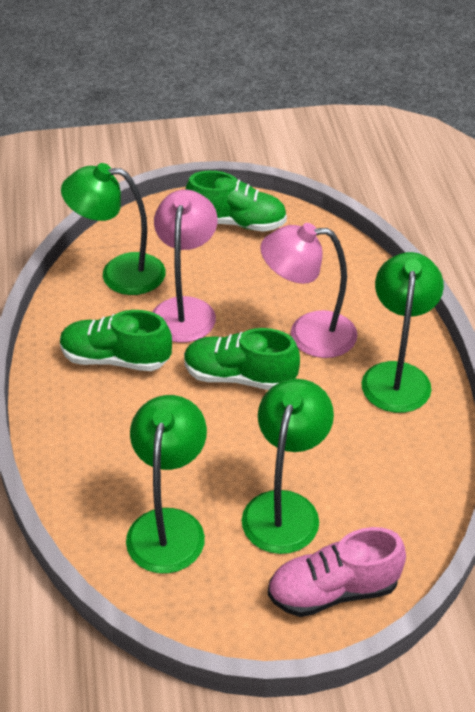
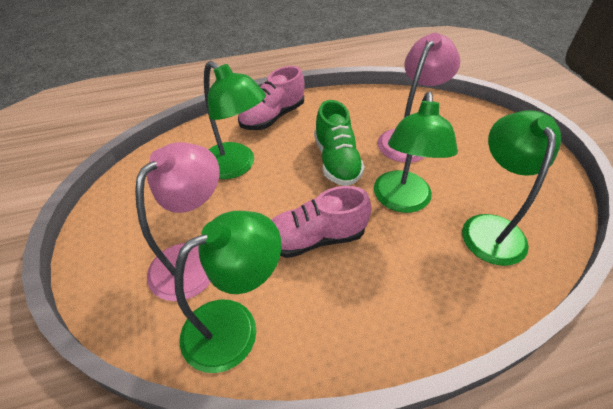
green shoe: [60,310,172,371] [184,328,300,390] [185,171,287,232] = 3 -> [314,100,365,186] = 1
pink shoe: [268,527,406,617] = 1 -> [238,66,305,130] [272,186,372,258] = 2

